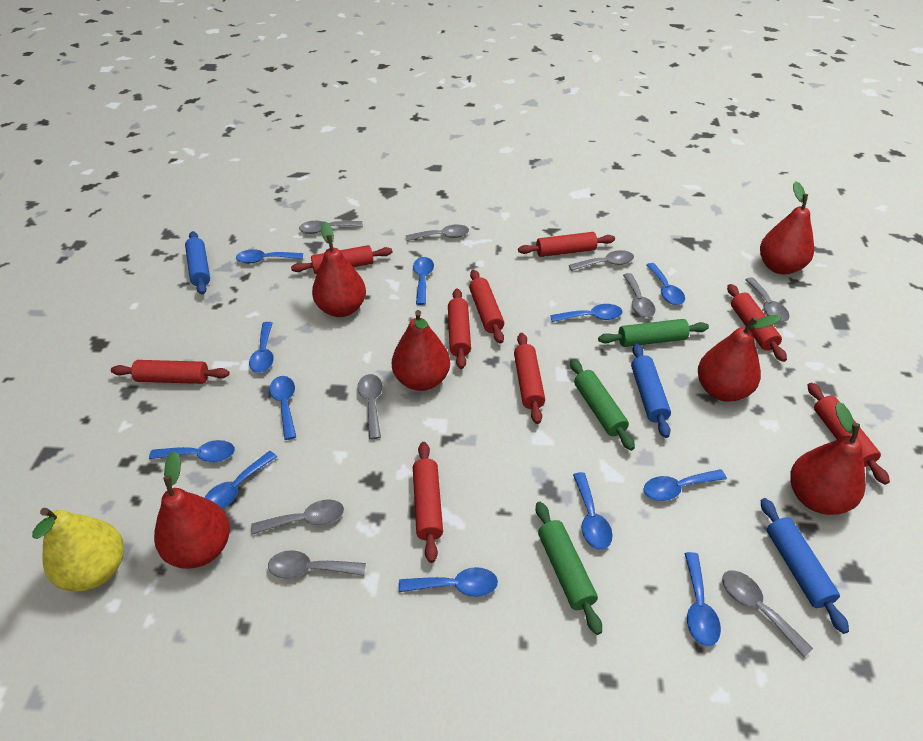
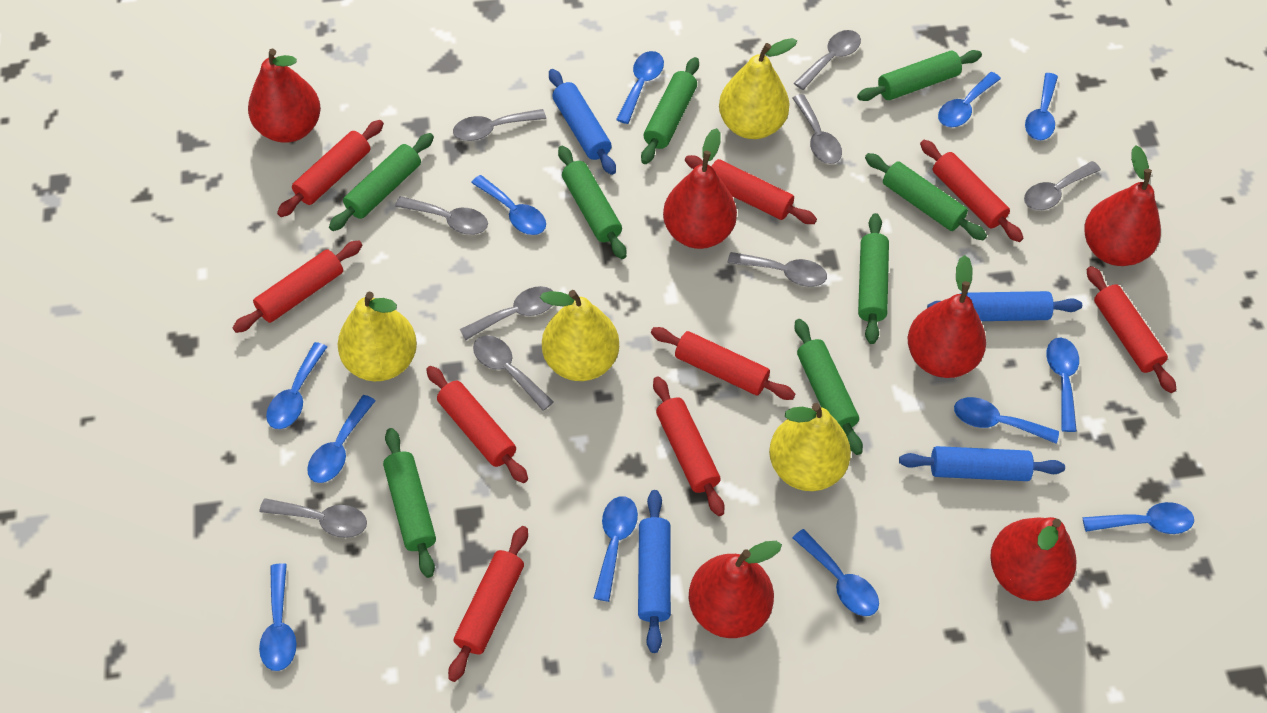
blue rolling pin: [185,231,210,295] [631,344,671,438] [761,498,849,634] = 3 -> [549,69,616,175] [638,490,671,653] [899,446,1065,481] [927,291,1082,321] = 4
green rolling pin: [536,502,602,635] [570,359,635,451] [598,319,709,347] = 3 -> [329,133,434,231] [383,428,436,578] [558,146,626,259] [641,57,699,164] [794,319,863,455] [857,50,982,101] [858,213,889,344] [865,153,987,240] = 8
yellow pear: [32,508,124,592] = 1 -> [338,292,417,381] [540,290,619,381] [719,38,797,139] [769,403,851,491] = 4

